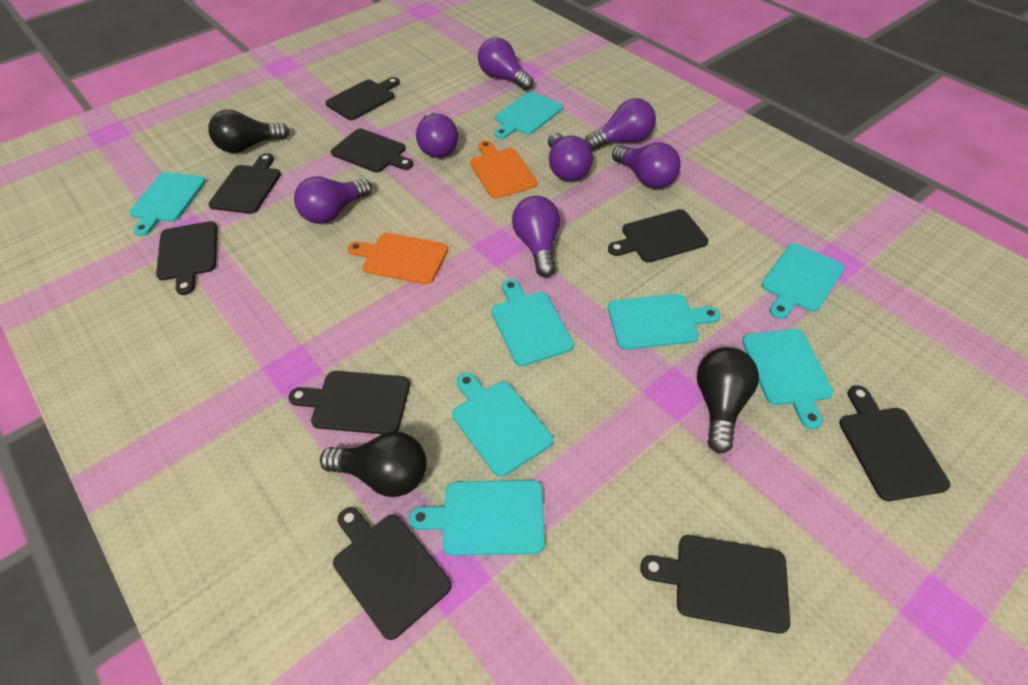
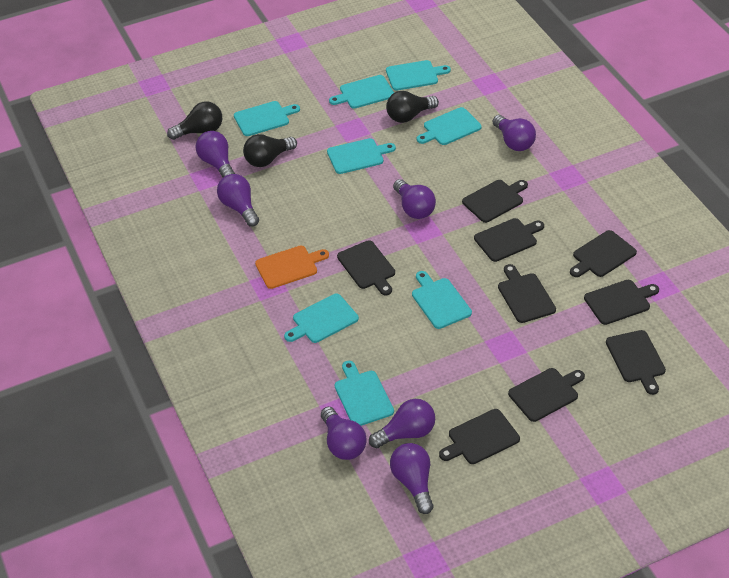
orange cutting board: [347,233,448,285] [470,140,537,199] = 2 -> [255,246,329,289] = 1

